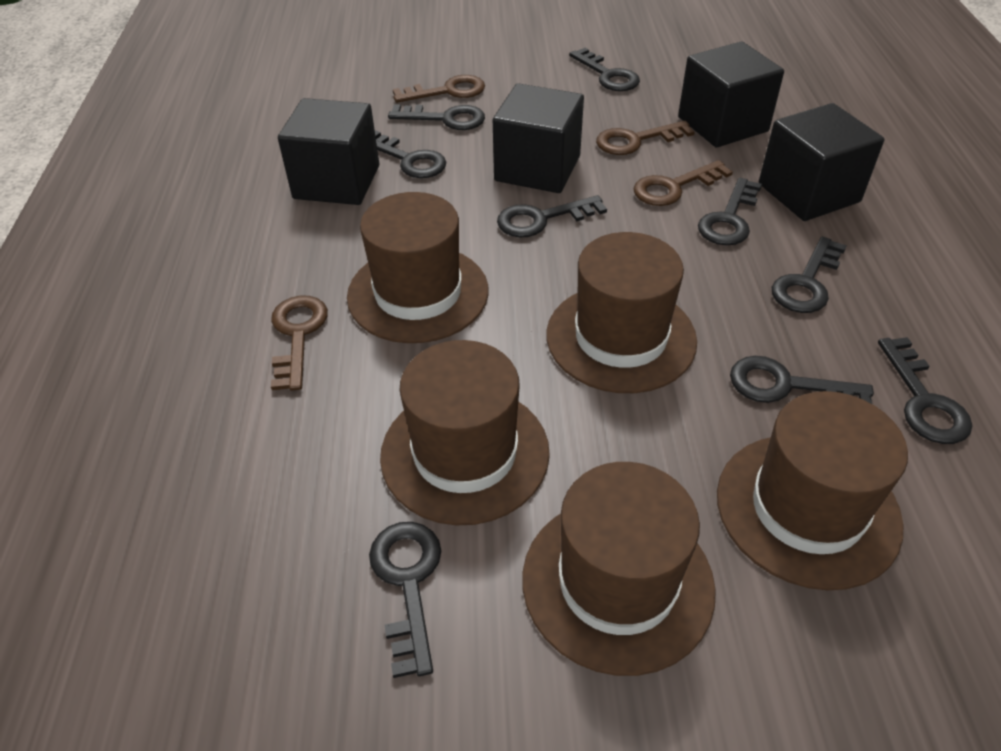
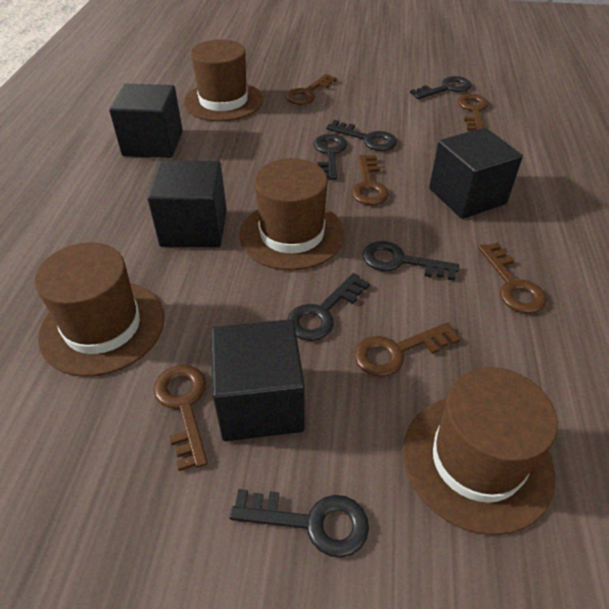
black key: [369,522,441,678] [375,130,446,178] [388,104,485,130] [497,195,607,238] [569,48,640,91] [698,178,762,245] [730,356,874,404] [772,237,847,313] [878,337,972,444] = 9 -> [229,489,369,558] [287,273,370,341] [314,134,347,180] [326,120,397,151] [363,241,459,281] [410,76,472,99] = 6
brown hat: [347,192,488,343] [380,340,550,525] [522,462,716,676] [546,232,697,393] [717,391,908,590] = 5 -> [34,242,164,377] [184,39,263,122] [240,158,344,271] [403,367,558,535] = 4
brown key: [271,296,328,391] [393,75,485,103] [596,121,695,155] [633,160,733,206] = 4 -> [154,365,208,471] [285,74,337,105] [351,155,389,205] [355,322,460,377] [457,94,489,131] [478,242,547,313] = 6

